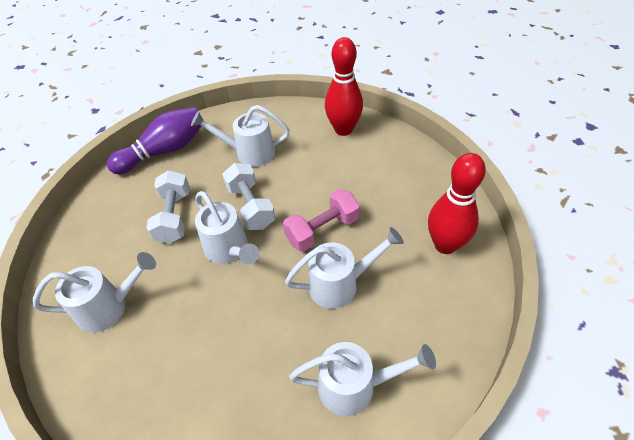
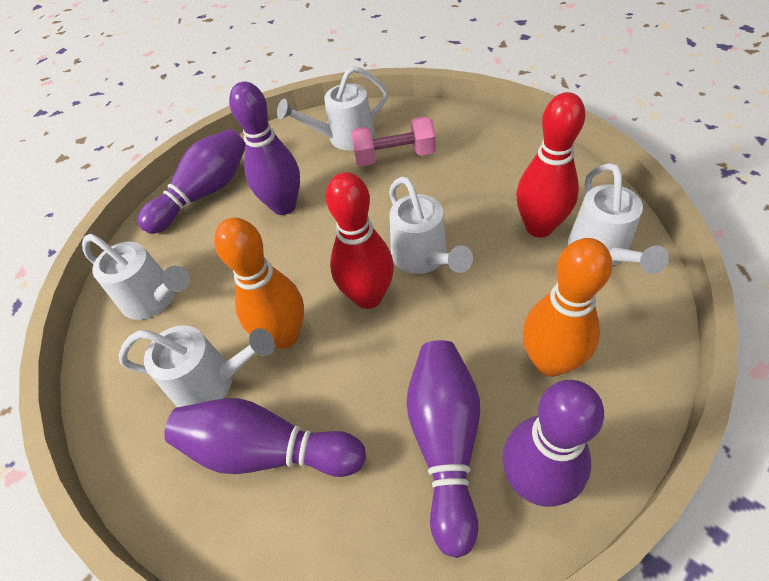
orange bowling pin: none = 0 -> [214,217,304,349] [523,238,612,377] = 2
purple bowling pin: [107,107,204,174] = 1 -> [137,129,245,234] [164,398,366,477] [229,82,300,215] [406,340,480,558] [502,380,604,507] = 5
white dumbbell: [146,170,190,244] [222,163,275,230] = 2 -> none = 0

